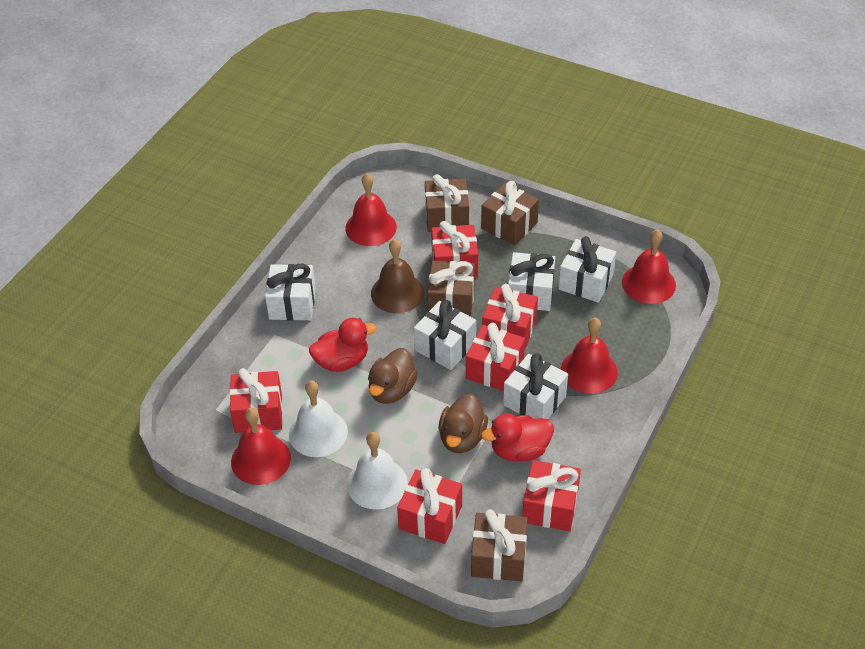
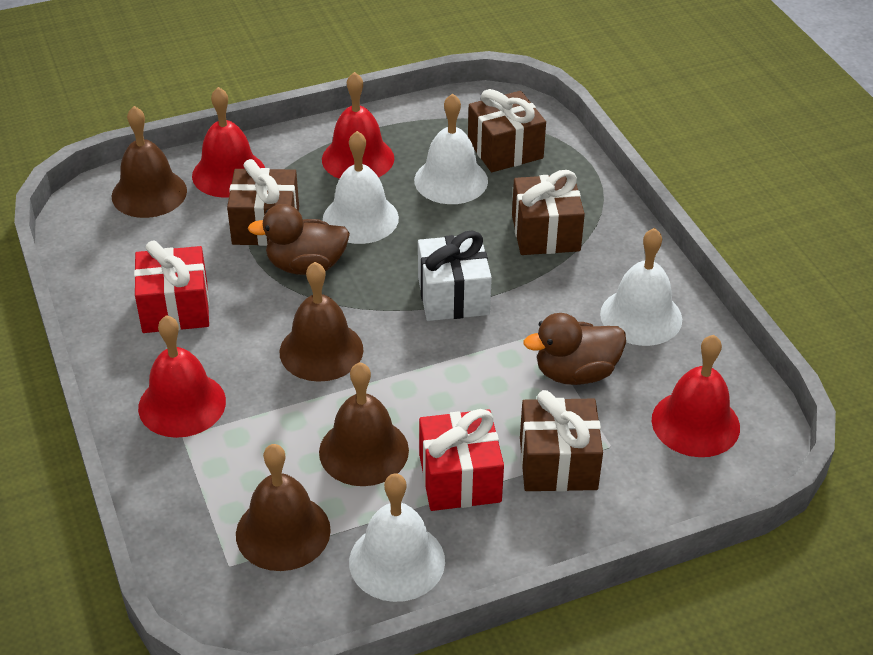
brown bell: [371,239,425,313] = 1 -> [112,106,187,218] [236,444,331,571] [280,262,364,382] [319,362,409,486] = 4
red duck: [309,318,377,372] [481,414,554,461] = 2 -> none = 0
red gift: [230,368,283,433] [397,468,462,544] [431,221,478,278] [466,323,525,391] [482,284,538,349] [522,460,581,531] = 6 -> [134,241,209,333] [419,409,504,511] = 2
white bell: [289,380,348,457] [347,432,408,510] = 2 -> [323,131,399,244] [349,473,445,602] [414,93,488,204] [600,228,682,346] = 4
white gift: [265,264,316,321] [414,300,476,370] [503,353,568,419] [508,252,555,311] [558,236,616,303] = 5 -> [418,231,492,321] = 1

